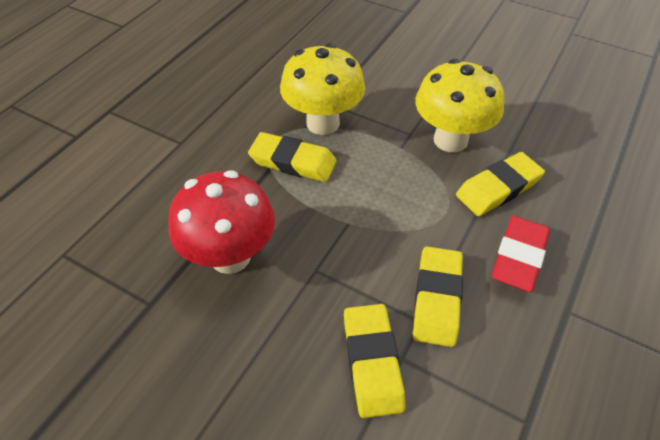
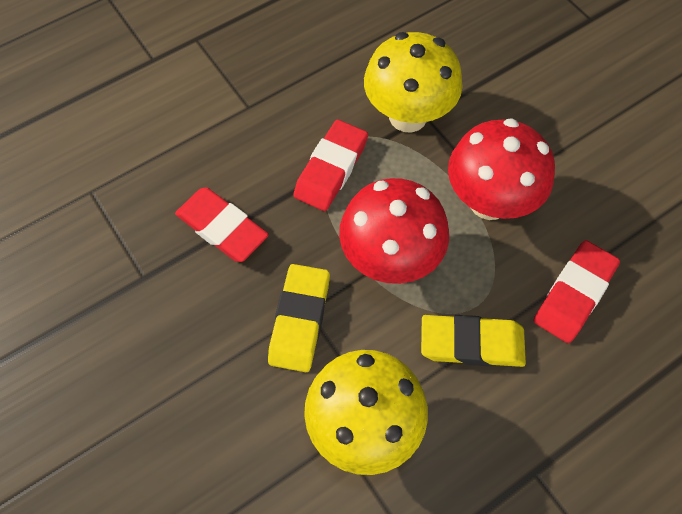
red eraser: [492,216,550,292] = 1 -> [175,187,269,262] [293,120,368,211] [534,240,620,343] = 3
red mushroom: [168,170,275,274] = 1 -> [339,178,449,284] [448,118,555,220] = 2
yellow eraser: [248,132,337,182] [344,304,405,418] [413,246,463,347] [456,152,545,216] = 4 -> [268,264,330,372] [421,315,526,367] = 2

